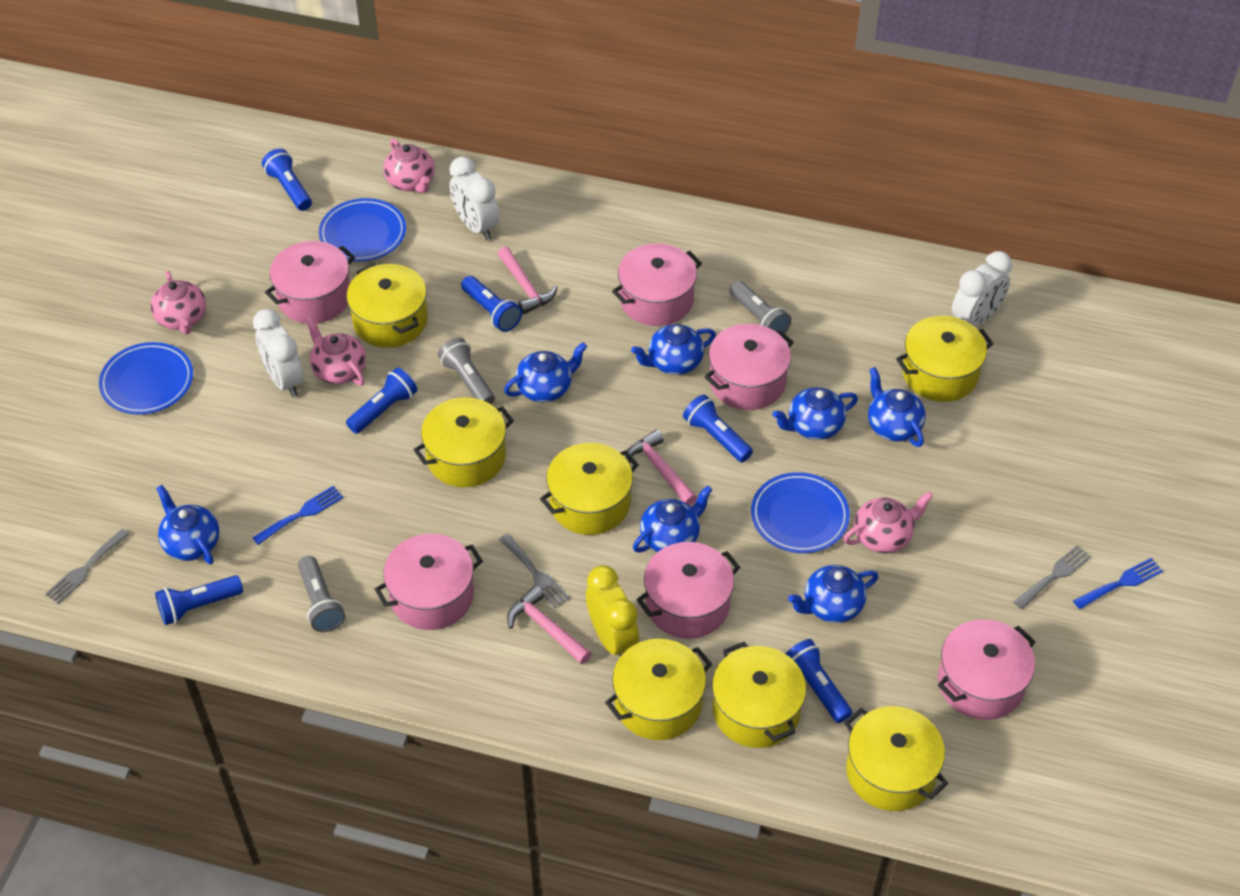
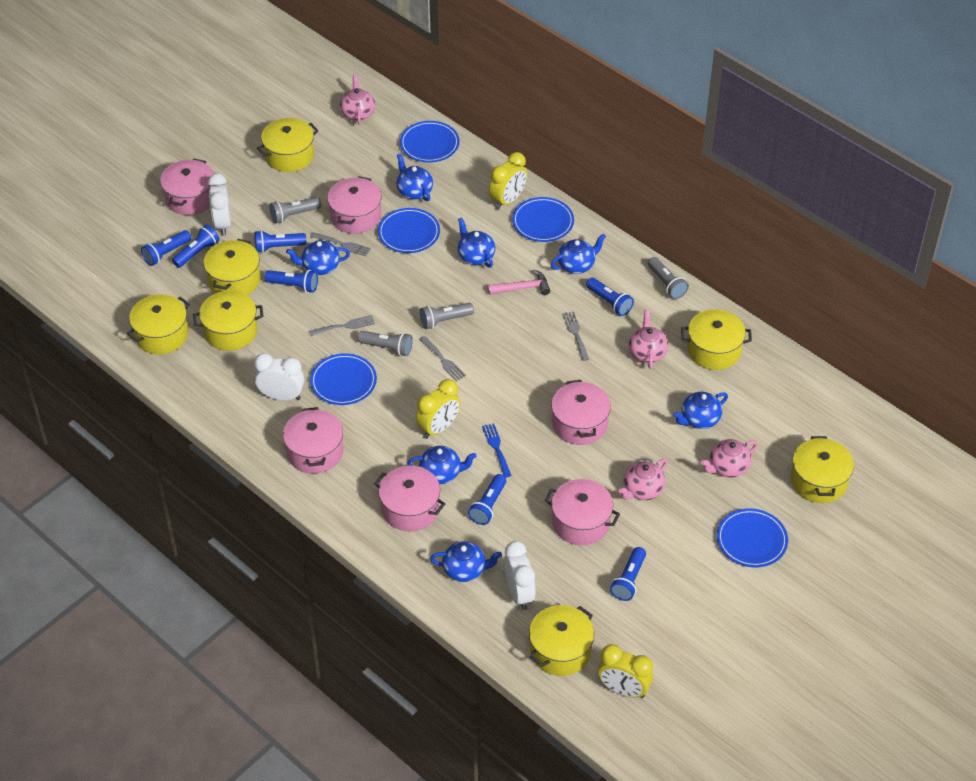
blue flashlight: [155,575,243,625] [262,149,312,211] [346,368,417,434] [461,276,522,332] [683,394,753,462] [786,639,852,723] = 6 -> [141,230,191,266] [172,225,220,268] [254,230,306,253] [264,270,318,293] [468,474,506,525] [586,277,634,316] [610,547,646,601] = 7
blue fork: [253,486,343,545] [1073,558,1163,609] = 2 -> [482,423,512,478] = 1
blue plate: [99,342,193,415] [319,198,406,262] [751,472,850,553] = 3 -> [310,353,377,405] [378,208,440,253] [400,121,459,162] [512,197,574,242] [717,508,788,568] = 5
grey flashlight: [298,556,345,632] [438,337,495,404] [729,281,791,334] = 3 -> [269,197,321,223] [358,331,413,356] [420,303,474,329] [648,257,689,299] = 4
grey fork: [45,529,130,604] [499,534,570,608] [1014,545,1091,609] = 3 -> [310,232,371,256] [310,315,375,336] [420,336,466,381] [562,311,589,361] = 4
pink hammer: [498,246,557,314] [507,585,592,665] [625,430,697,506] = 3 -> [488,270,550,295] = 1
yellow clock: [586,565,639,656] = 1 -> [416,379,461,439] [489,152,527,210] [598,644,653,698] = 3

